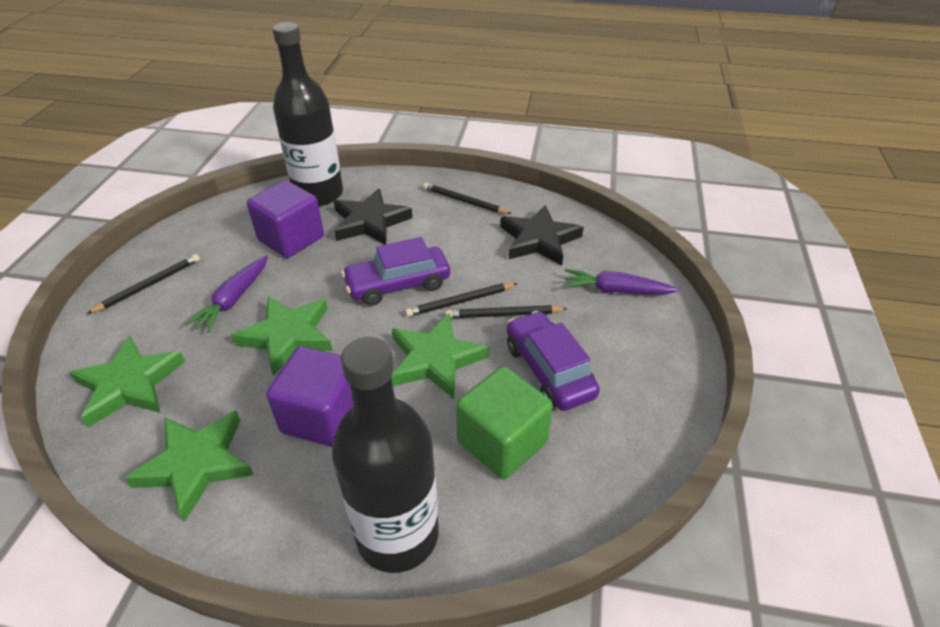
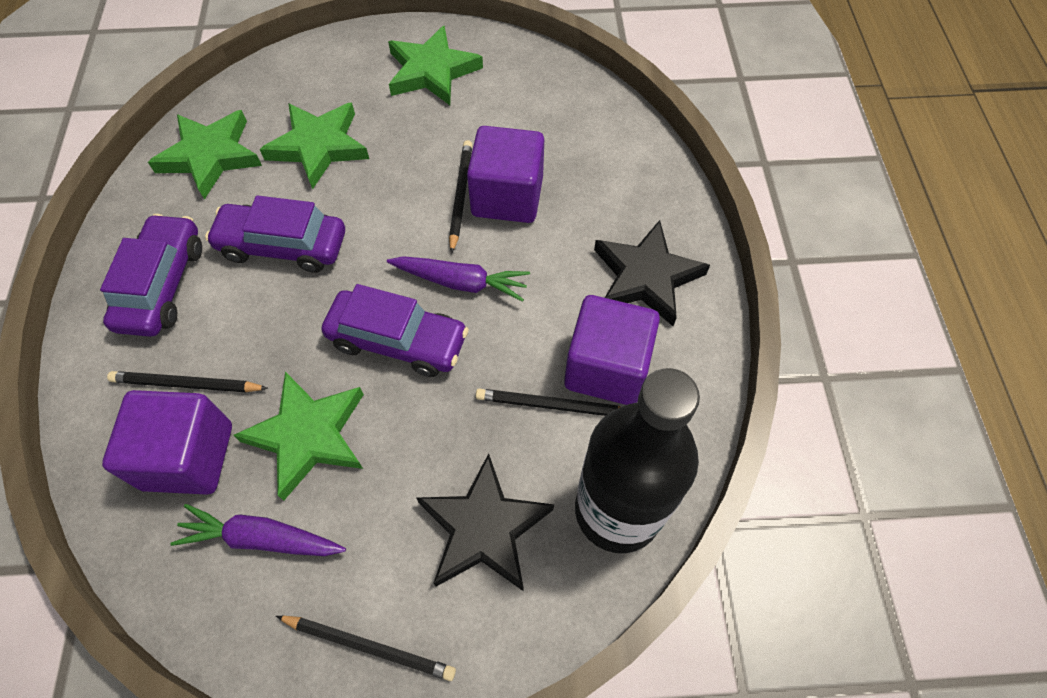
black bottle: [272,22,343,206] [332,337,439,573] = 2 -> [575,368,700,553] = 1
green cube: [456,366,553,479] = 1 -> none = 0
purple car: [341,237,450,306] [507,311,600,411] = 2 -> [100,214,202,337] [205,195,345,273] [322,284,469,377] = 3
purple cube: [247,180,324,258] [266,346,353,447] = 2 -> [102,390,232,494] [467,126,544,223] [564,295,660,405] = 3

